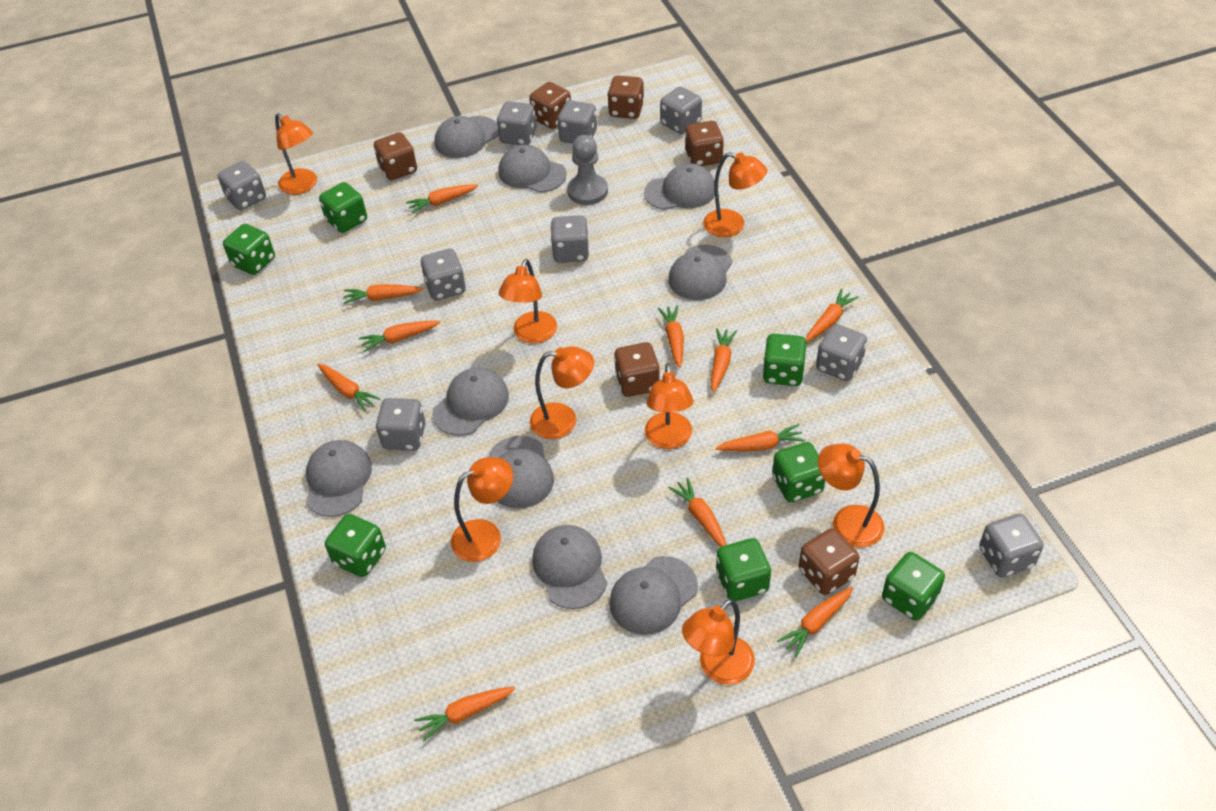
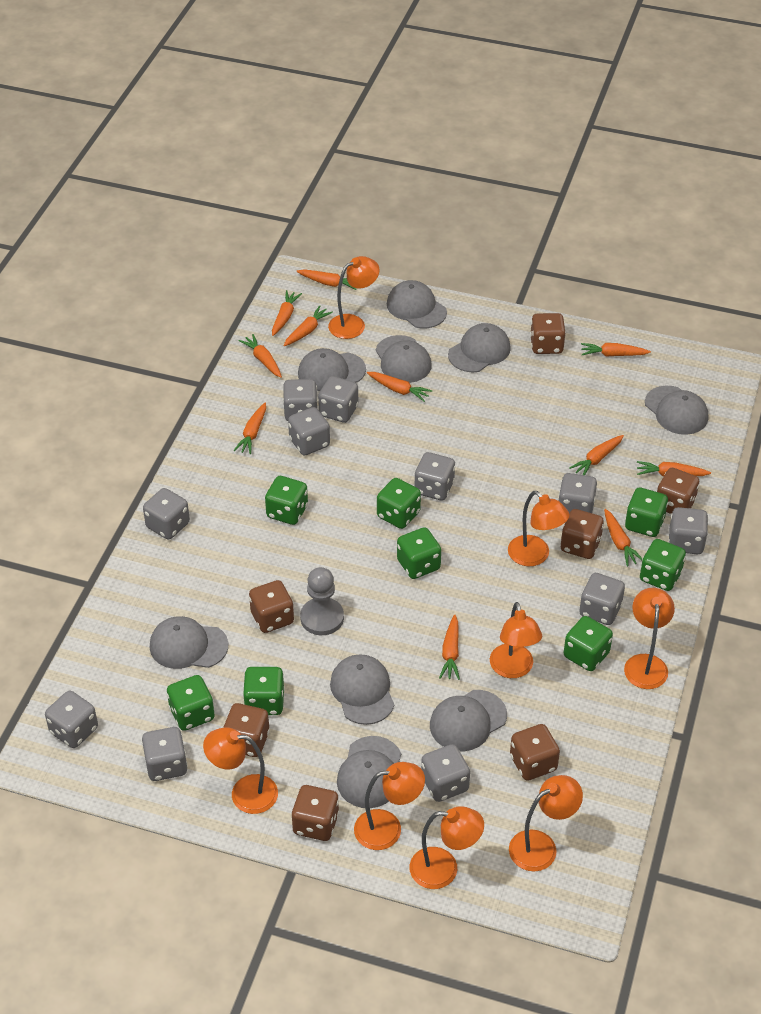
brown dice: [374,132,417,180] [529,82,571,129] [607,75,644,119] [614,342,660,397] [685,121,724,166] [799,528,859,595] = 6 -> [223,703,270,757] [249,580,294,633] [292,785,339,841] [510,724,560,781] [530,313,566,354] [560,509,604,559] [657,468,699,514] = 7
green dice: [223,224,275,275] [319,182,367,233] [325,514,386,577] [716,538,771,602] [763,334,807,386] [772,442,825,503] [882,552,945,620] = 7 -> [167,675,215,731] [243,667,285,715] [265,476,308,525] [377,478,421,529] [397,527,441,579] [564,616,613,671] [625,487,668,537] [640,539,686,591] = 8
grey dice: [218,161,266,210] [376,398,426,450] [421,249,466,300] [497,101,536,145] [551,215,589,263] [557,100,597,144] [660,87,702,134] [816,324,867,381] [979,513,1043,577] = 9 -> [45,691,98,748] [142,727,188,781] [143,488,190,539] [283,379,318,421] [288,407,330,456] [318,376,358,423] [415,452,455,500] [421,744,470,802] [559,473,597,513] [579,573,625,625] [668,507,708,554] = 11

